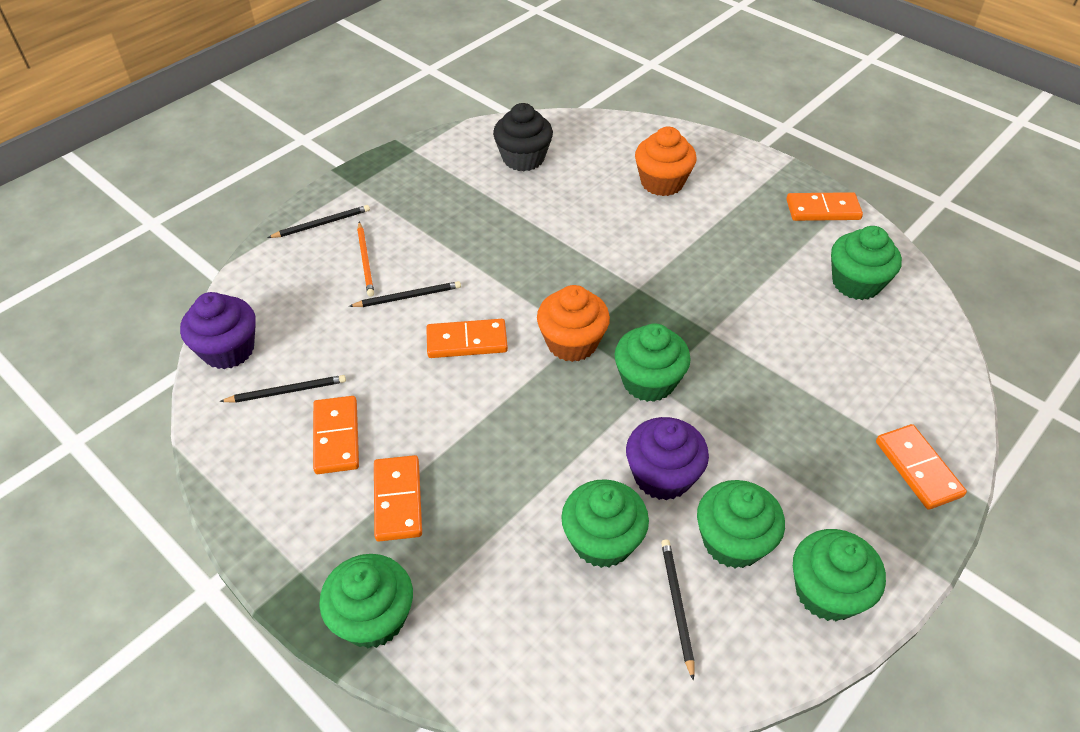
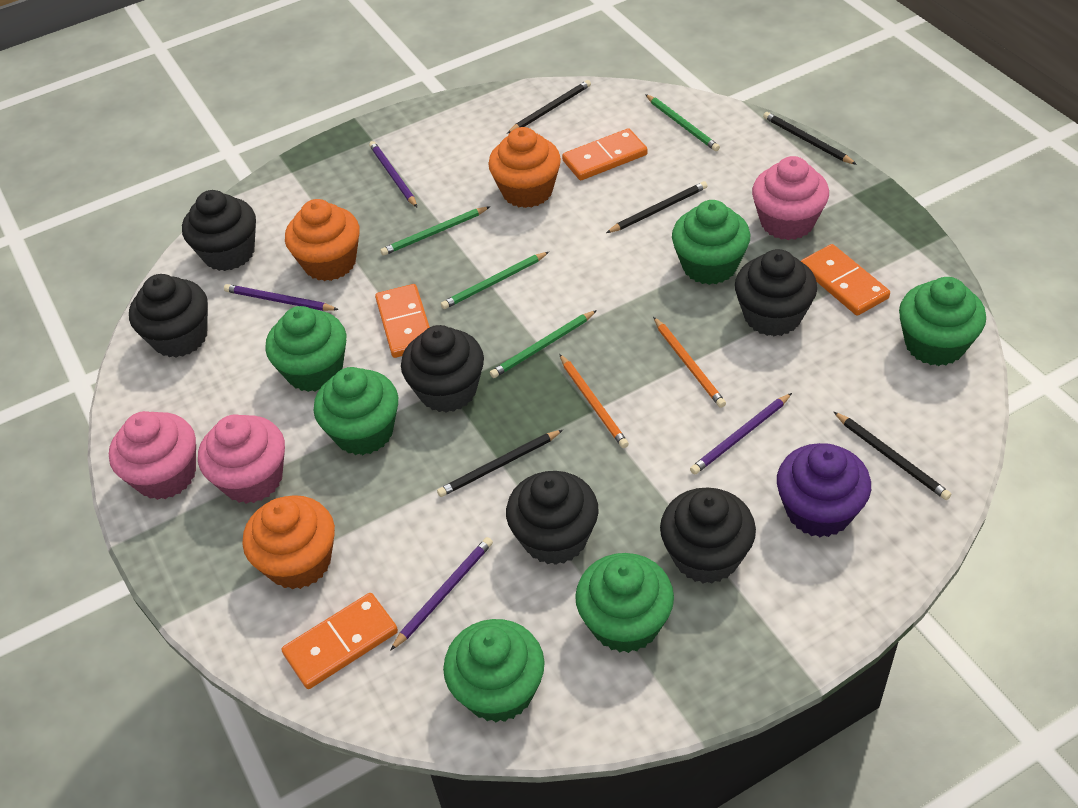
black cupcake: [493,103,553,171] = 1 -> [129,274,208,357] [182,190,256,271] [401,325,484,413] [506,471,599,565] [660,488,756,584] [735,249,817,336] = 6
black pencil: [219,375,346,403] [267,205,370,238] [349,281,461,307] [661,539,694,681] = 4 -> [437,430,563,497] [507,80,591,133] [606,181,707,233] [763,112,857,165] [834,412,951,500] = 5
green pencil: none = 0 -> [380,206,490,256] [441,252,549,309] [490,310,597,378] [645,94,720,151] = 4
orange cupcake: [537,285,610,362] [635,127,696,196] = 2 -> [243,495,335,589] [285,199,360,281] [488,127,561,208] = 3
orange domino: [313,396,359,474] [374,455,422,542] [426,319,508,358] [786,192,863,221] [876,424,967,510] = 5 -> [282,593,398,689] [375,284,430,358] [562,128,648,180] [801,244,890,316] = 4
orange pencil: [357,222,374,297] = 1 -> [559,354,629,448] [653,317,726,408] = 2
pink cupcake: none = 0 -> [109,411,196,500] [198,415,285,504] [752,156,829,240] = 3
purple cupcake: [180,292,256,369] [626,417,709,501] = 2 -> [777,443,871,537] = 1
purple pencil: none = 0 -> [224,284,339,311] [369,141,417,207] [390,537,493,651] [690,393,792,474] = 4

